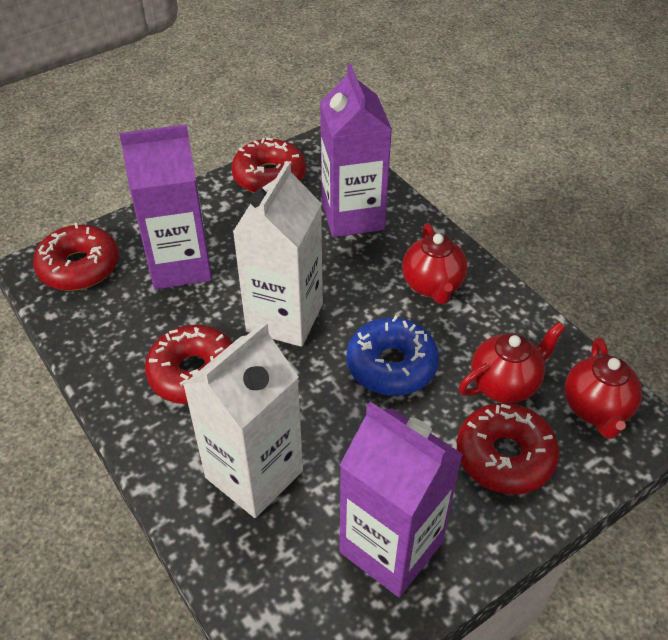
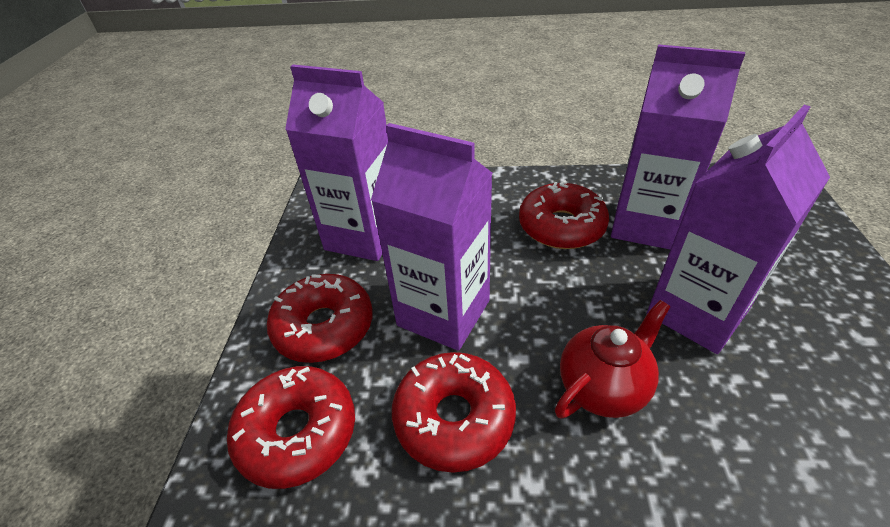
blue donut: [347,315,439,396] = 1 -> none = 0
purple carton: [119,124,212,289] [320,64,392,237] [340,402,463,597] = 3 -> [285,64,388,261] [371,123,492,351] [611,44,745,250] [647,105,830,354] = 4
red teapot: [402,223,468,304] [459,322,565,403] [565,338,642,439] = 3 -> [555,300,671,419] = 1
white carton: [183,321,303,518] [233,161,323,347] = 2 -> none = 0

